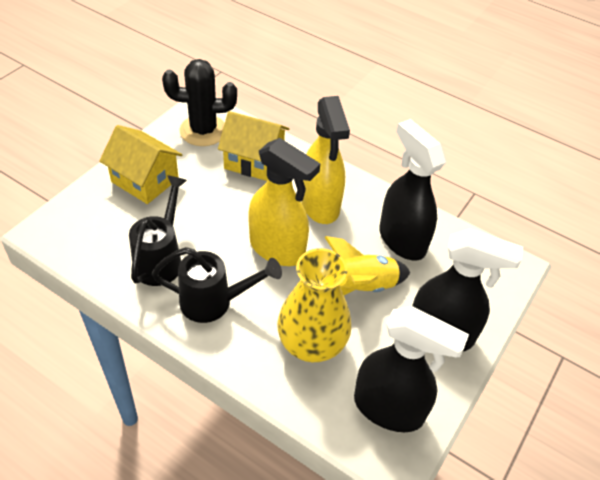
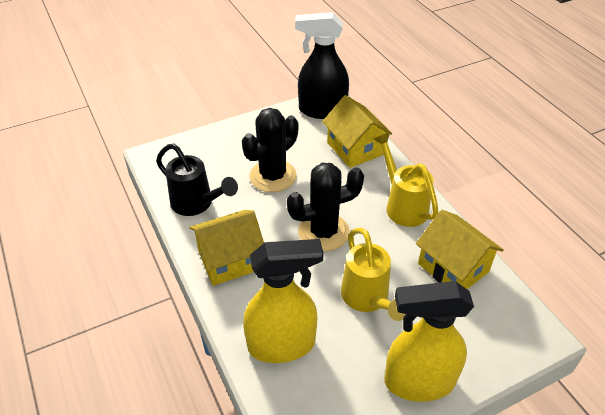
black cactus: [162,59,237,146] = 1 -> [242,108,298,192] [287,163,364,252] = 2
black spray bottle: [354,306,469,432] [379,119,446,260] [412,229,523,351] = 3 -> [295,12,349,119] = 1
black watering can: [129,175,187,286] [152,247,282,323] = 2 -> [156,143,238,216] = 1
yellow house: [99,125,182,204] [218,111,290,181] = 2 -> [190,210,264,286] [322,95,392,168] [416,210,503,289] = 3
yellow rocket: [325,236,410,295] = 1 -> none = 0
yellow vase: [277,248,351,362] = 1 -> none = 0
yellow watering can: none = 0 -> [341,228,405,321] [374,132,438,227] = 2

